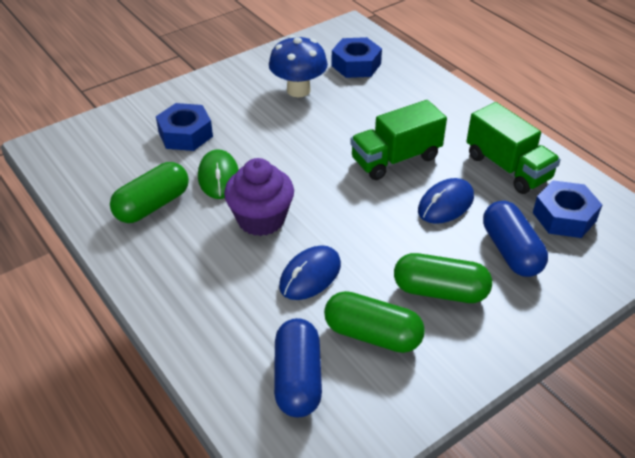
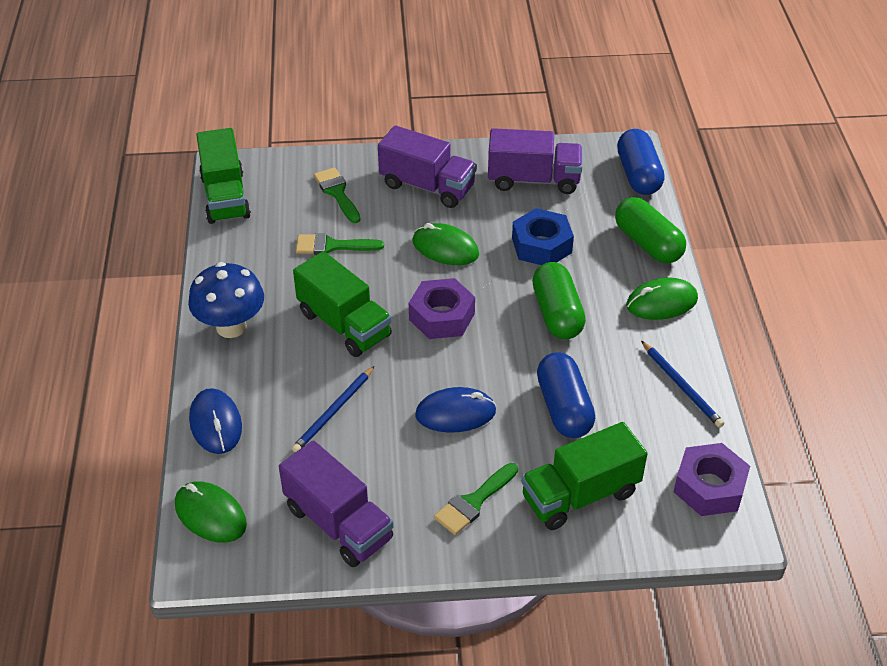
blue nut: [156,103,213,151] [331,37,382,78] [533,180,602,238] = 3 -> [512,208,574,265] = 1
blue pencil: none = 0 -> [292,366,374,453] [641,341,724,428] = 2
green brush: none = 0 -> [296,233,384,255] [314,167,360,223] [434,463,518,535] = 3
green capsule: [110,162,189,223] [324,291,425,353] [394,253,492,303] = 3 -> [532,262,586,339] [615,197,686,263] = 2
green mouse: [198,149,239,199] = 1 -> [175,481,247,543] [412,223,479,265] [626,278,698,320] = 3
green truck: [350,100,447,180] [466,102,561,194] = 2 -> [196,128,251,224] [293,251,392,357] [521,422,648,530] = 3
purple cupcake: [224,158,294,236] = 1 -> none = 0
purple nut: none = 0 -> [409,278,475,339] [673,443,750,516] = 2
purple truck: none = 0 -> [279,440,394,567] [378,125,477,208] [488,128,583,194] = 3

